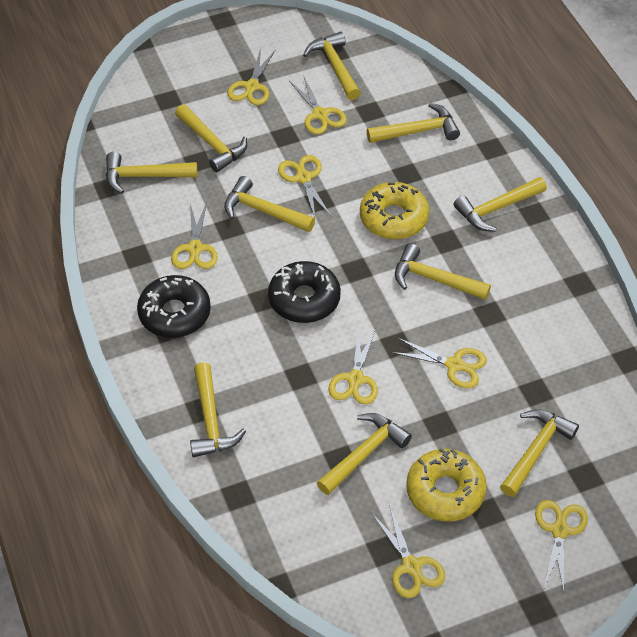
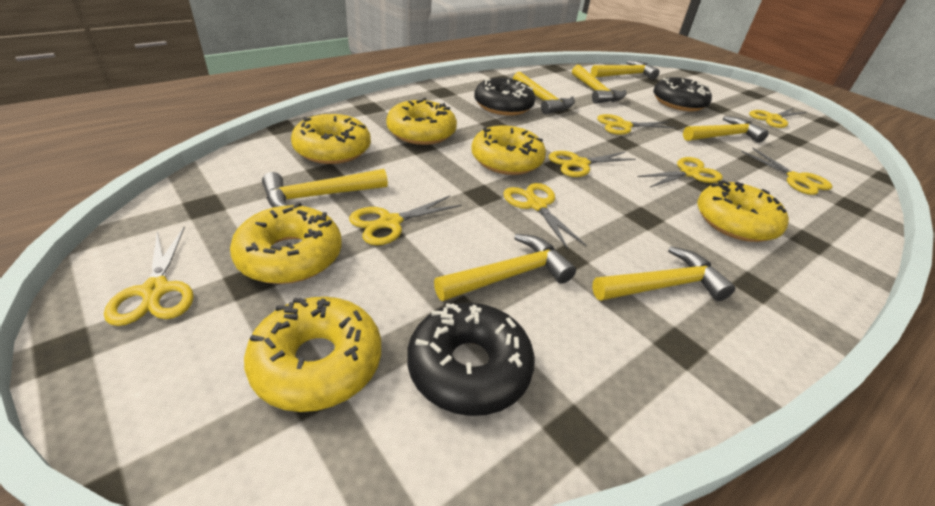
black donut: [137,275,211,338] [268,261,341,323] = 2 -> [407,303,535,416] [474,78,535,116] [653,77,712,111] = 3
yellow donut: [360,182,429,239] [406,448,487,522] = 2 -> [230,202,342,284] [244,297,381,412] [291,114,371,164] [386,98,457,145] [471,125,546,175] [697,180,789,242] = 6
yellow hammer: [106,152,197,194] [175,104,247,172] [190,362,246,457] [224,176,315,232] [303,31,361,100] [317,413,412,495] [367,103,460,143] [395,243,491,300] [454,177,547,232] [500,409,579,497] = 10 -> [262,169,388,207] [434,234,576,301] [513,72,575,114] [572,65,626,104] [591,61,659,80] [592,246,735,301] [683,116,769,143] = 7

